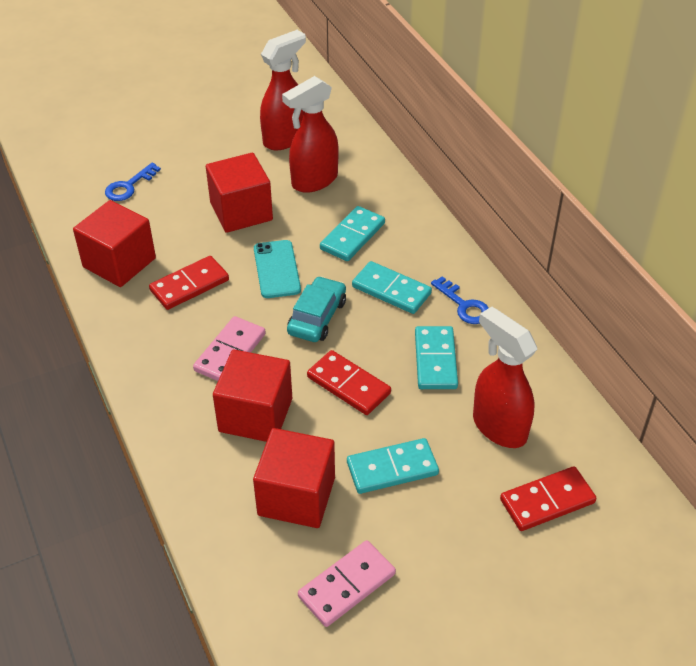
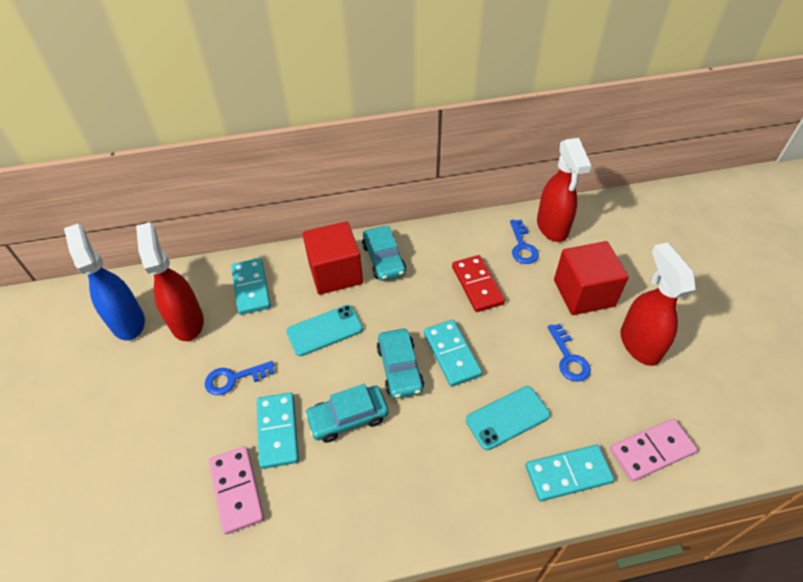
blue key: [105,163,161,201] [431,276,488,324] = 2 -> [205,361,274,395] [510,220,539,264] [548,324,591,382] = 3
blue spray bottle: none = 0 -> [64,224,145,340] = 1
red cube: [73,200,156,287] [206,153,273,233] [213,350,292,442] [253,428,335,528] = 4 -> [303,221,363,295] [554,241,629,315] = 2
red domino: [149,256,229,310] [307,350,391,415] [500,466,596,531] = 3 -> [452,255,505,312] = 1
turquoise car: [287,276,346,342] = 1 -> [305,384,388,443] [362,226,406,281] [377,329,424,399] = 3
turquoise phone: [254,240,301,298] = 1 -> [286,305,363,356] [466,386,550,450] = 2

